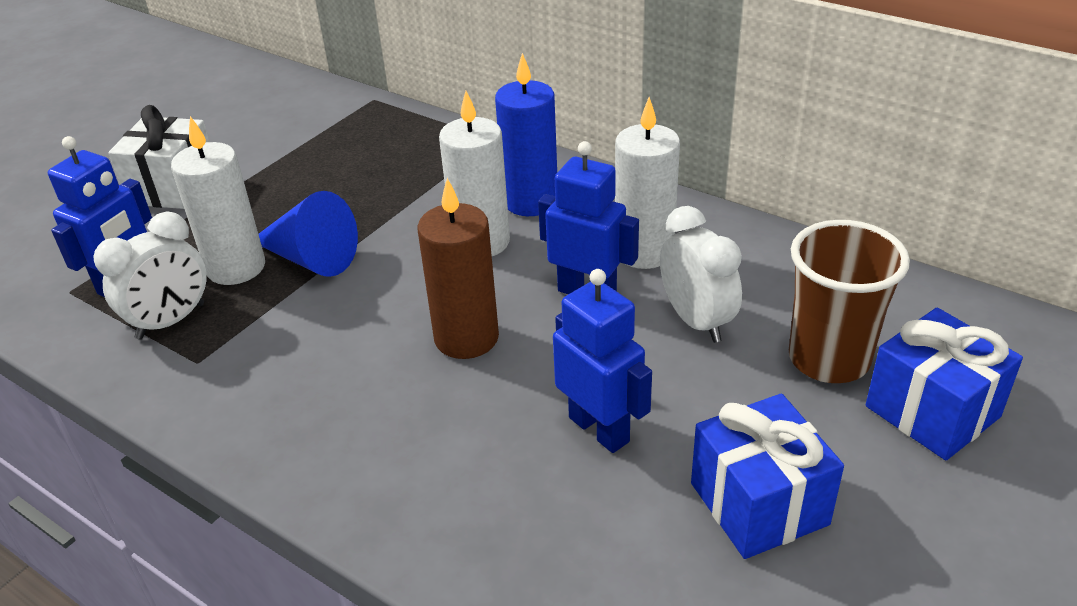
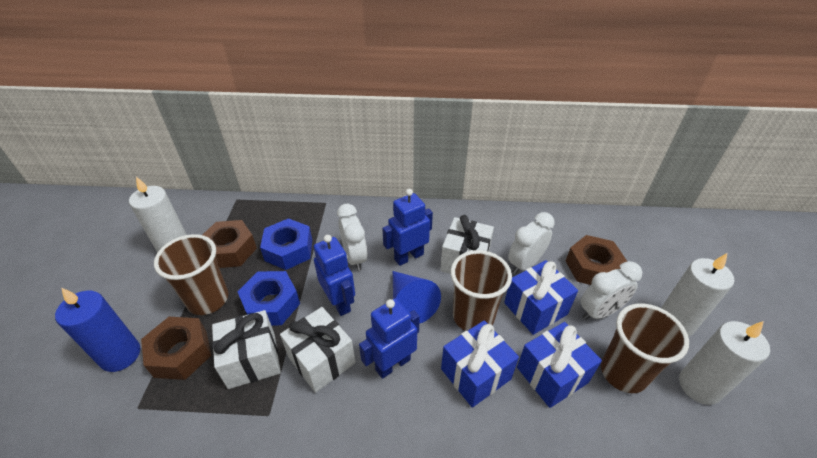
blue gift: [691,393,844,559] [866,308,1023,460] = 2 -> [441,320,519,408] [504,260,578,335] [517,322,602,408] = 3
blue nut: none = 0 -> [237,271,300,325] [260,218,312,270] = 2
brown candle: [417,178,499,359] = 1 -> none = 0
brown cup: [789,220,910,383] = 1 -> [154,234,228,315] [451,250,512,331] [601,303,689,393] = 3
brown nut: none = 0 -> [141,317,212,380] [203,220,257,268] [566,235,627,285] = 3
white clock: [93,212,207,340] [660,206,742,343] = 2 -> [337,203,367,271] [508,212,555,274] [581,261,642,320] = 3
white gift: [108,105,210,209] = 1 -> [212,310,281,389] [280,307,356,393] [440,215,494,274] = 3

